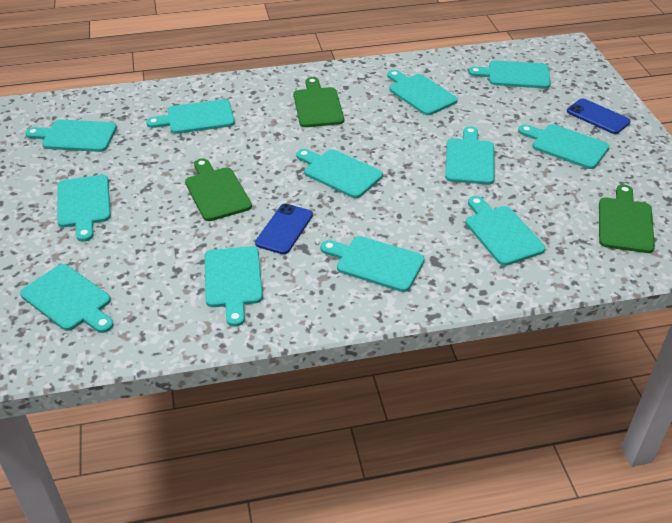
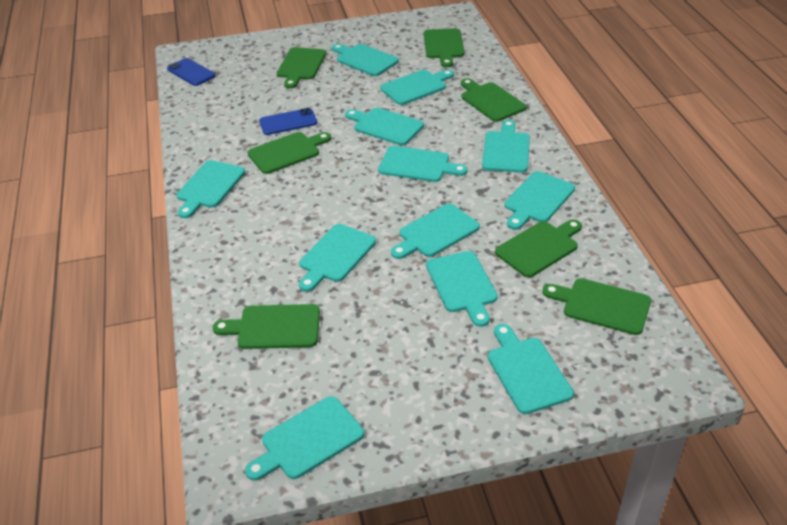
green cutting board: [185,158,252,221] [294,77,344,127] [599,185,655,253] = 3 -> [213,304,320,349] [247,132,331,174] [277,47,326,89] [424,28,464,67] [461,78,526,122] [495,219,582,277] [542,278,651,335] = 7

